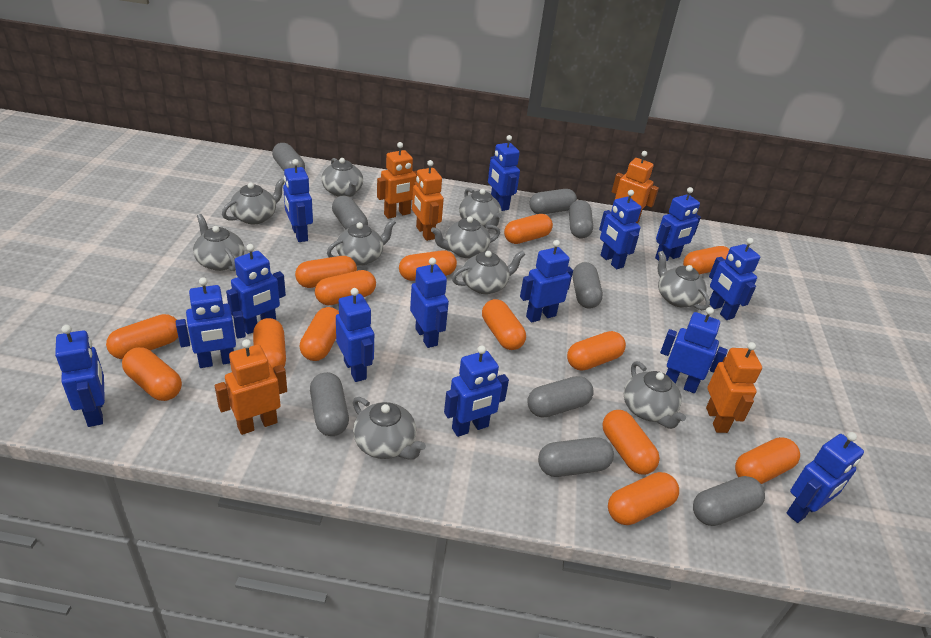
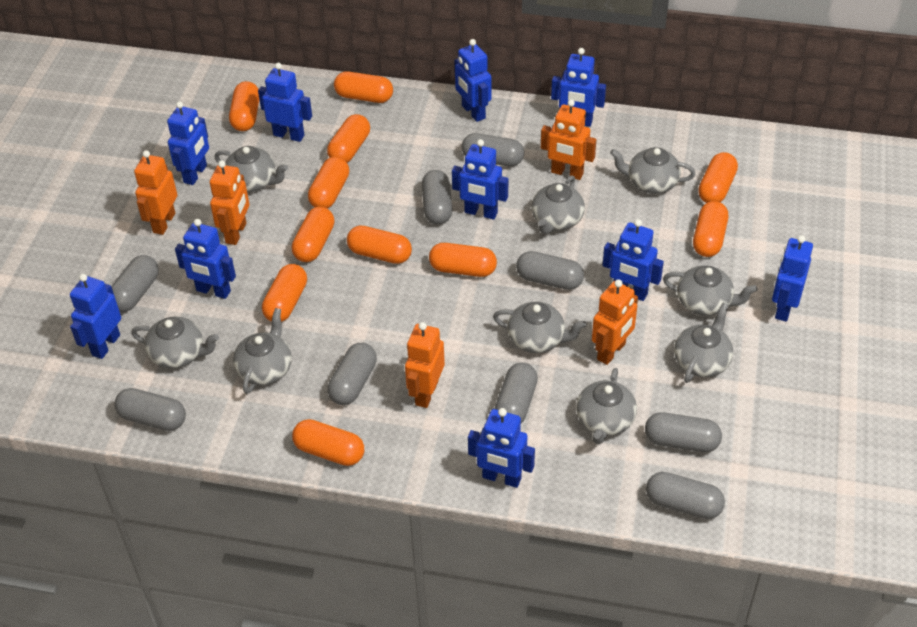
blue robot: [55,325,105,427] [176,277,246,368] [226,244,286,334] [283,159,313,242] [336,288,374,382] [410,258,449,348] [444,345,509,437] [488,135,520,211] [520,240,573,323] [599,190,642,269] [655,187,701,261] [660,307,728,393] [709,238,760,320] [786,432,864,523] = 14 -> [70,274,121,359] [167,101,209,185] [175,219,236,299] [258,63,312,142] [452,139,508,220] [454,39,491,122] [468,408,535,488] [551,48,606,127] [602,219,664,301] [772,235,813,322] = 10
grey teapot: [193,214,245,271] [222,178,285,224] [321,158,363,197] [327,219,396,266] [353,397,426,460] [431,217,500,258] [452,250,525,294] [459,188,502,228] [624,361,686,429] [658,251,710,310] = 10 -> [131,316,219,368] [215,146,288,192] [233,308,292,394] [493,302,587,353] [531,175,585,234] [576,368,637,444] [610,147,695,194] [663,266,758,316] [674,303,733,383] = 9
orange capsule: [106,314,178,359] [122,347,182,401] [253,318,286,371] [295,256,357,288] [300,307,339,361] [315,270,376,305] [399,250,457,281] [482,299,526,350] [504,214,553,244] [567,331,626,371] [602,410,660,475] [608,472,679,525] [683,246,729,274] [735,437,800,484] = 14 -> [229,81,259,131] [262,264,307,322] [292,207,334,262] [292,419,364,466] [308,157,349,208] [327,114,370,163] [334,71,393,103] [347,225,412,264] [429,243,497,277] [693,201,728,257] [698,152,738,203] = 11

